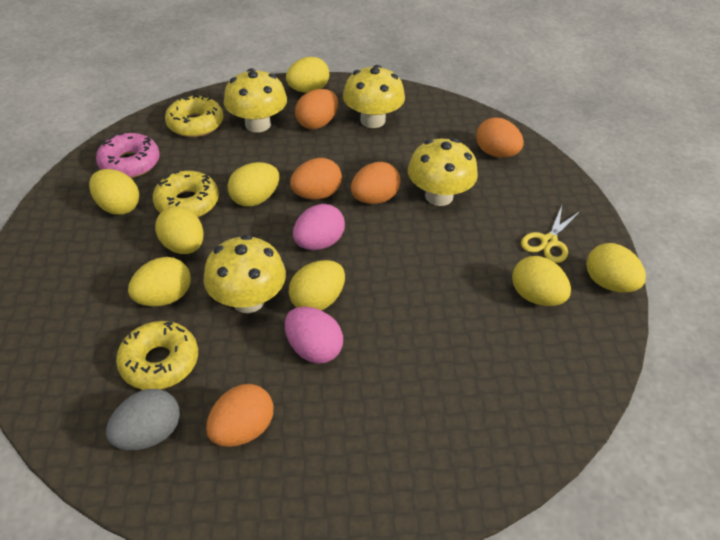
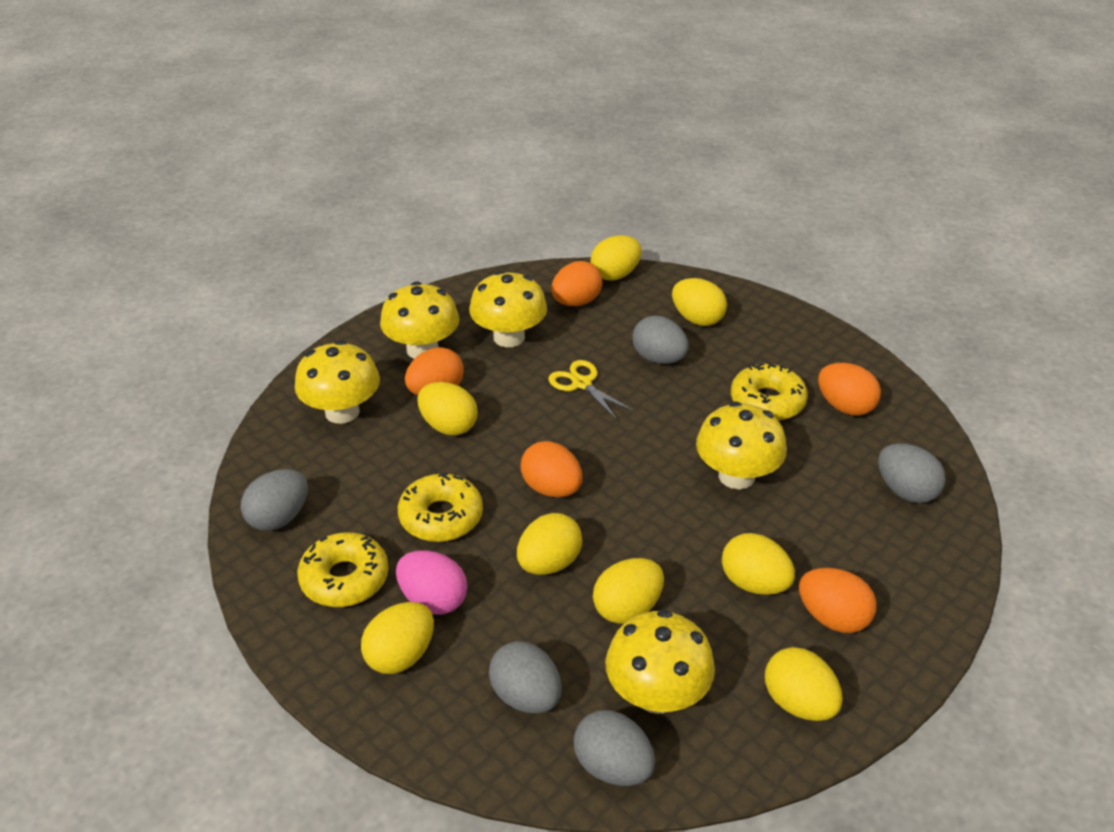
grey egg: [106,389,180,450] = 1 -> [241,469,308,531] [489,641,562,714] [573,710,655,786] [633,316,689,364] [878,443,946,503] = 5
pink donut: [96,133,160,178] = 1 -> none = 0
pink egg: [285,307,343,364] [293,204,345,250] = 2 -> [396,550,468,615] = 1
yellow mushroom: [203,235,286,313] [224,68,287,133] [343,65,405,128] [408,138,478,206] = 4 -> [295,340,380,424] [380,281,459,359] [469,271,547,347] [605,609,715,714] [696,402,787,489] = 5

